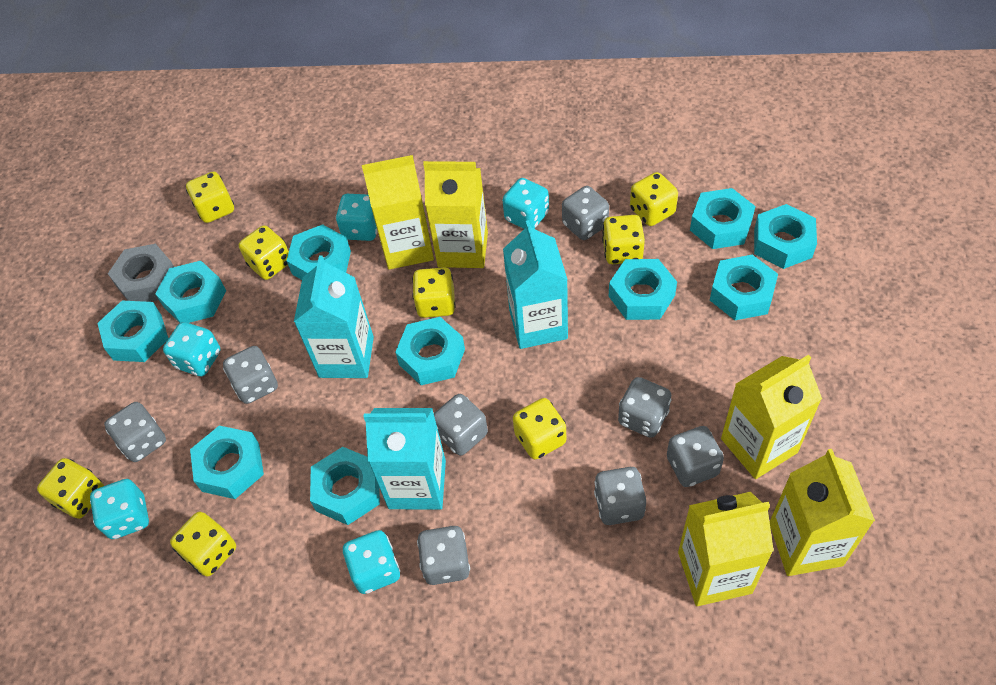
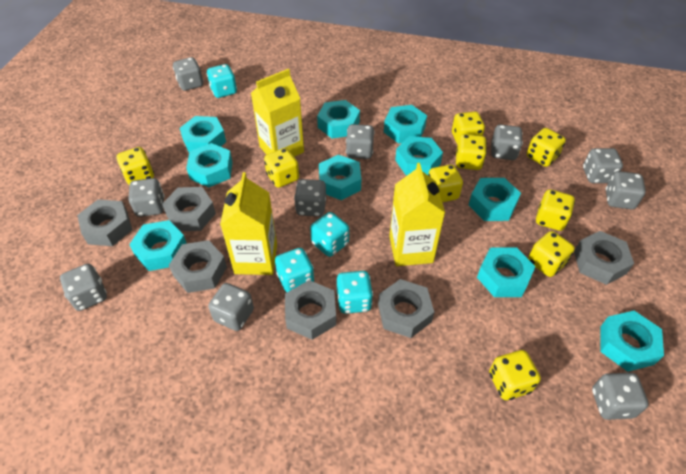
grey dice: [104,402,166,462] [223,346,278,404] [417,526,470,585] [434,394,488,456] [562,186,609,240] [594,467,646,525] [618,377,671,438] [667,426,724,487] = 8 -> [60,264,107,311] [129,178,165,217] [173,57,203,91] [208,283,254,331] [294,179,326,217] [346,124,375,159] [491,125,523,160] [583,148,623,183] [592,373,649,420] [606,171,646,209] = 10
grey nut: [108,244,174,302] = 1 -> [77,199,132,246] [162,187,216,231] [169,240,227,293] [285,280,336,340] [378,279,434,338] [574,231,634,285] = 6
turquoise carton: [294,256,374,378] [363,408,446,510] [503,220,568,349] = 3 -> none = 0
turquoise dice: [90,479,149,539] [163,322,221,376] [336,194,377,241] [343,530,400,594] [503,178,549,229] = 5 -> [207,64,237,98] [275,248,314,292] [310,212,349,257] [336,271,373,314] = 4
yellow carton: [362,155,434,270] [423,161,488,268] [678,492,774,606] [721,355,822,479] [770,449,875,576] = 5 -> [220,172,277,275] [251,69,304,157] [389,163,445,266] = 3
yellow dice: [37,458,104,519] [170,512,236,576] [186,171,234,223] [239,225,289,280] [412,267,456,318] [513,398,566,460] [602,215,645,264] [630,172,678,226] = 8 -> [117,147,154,186] [264,148,299,188] [428,164,463,202] [452,111,485,145] [456,134,487,170] [489,350,541,400] [527,128,566,167] [528,231,575,277] [536,189,575,231] = 9

